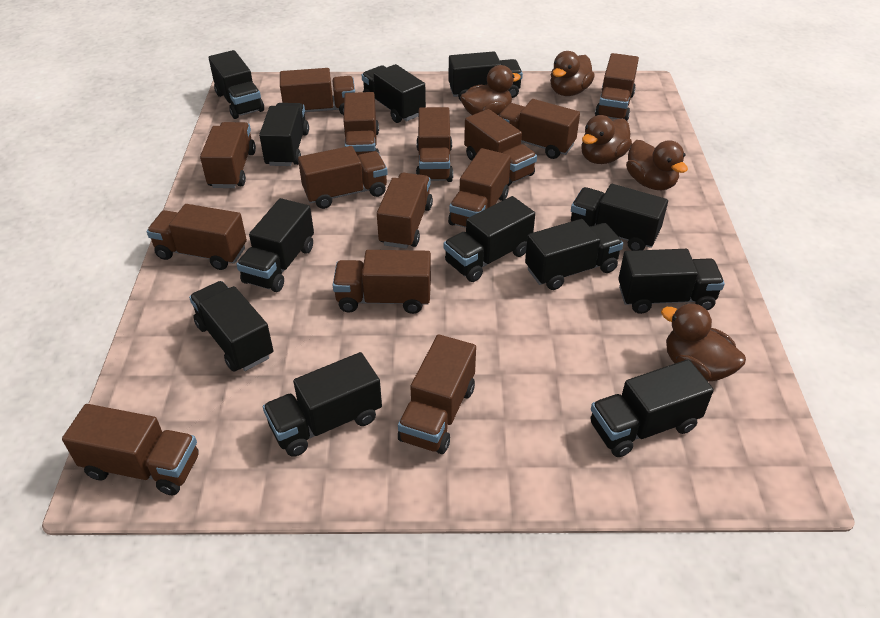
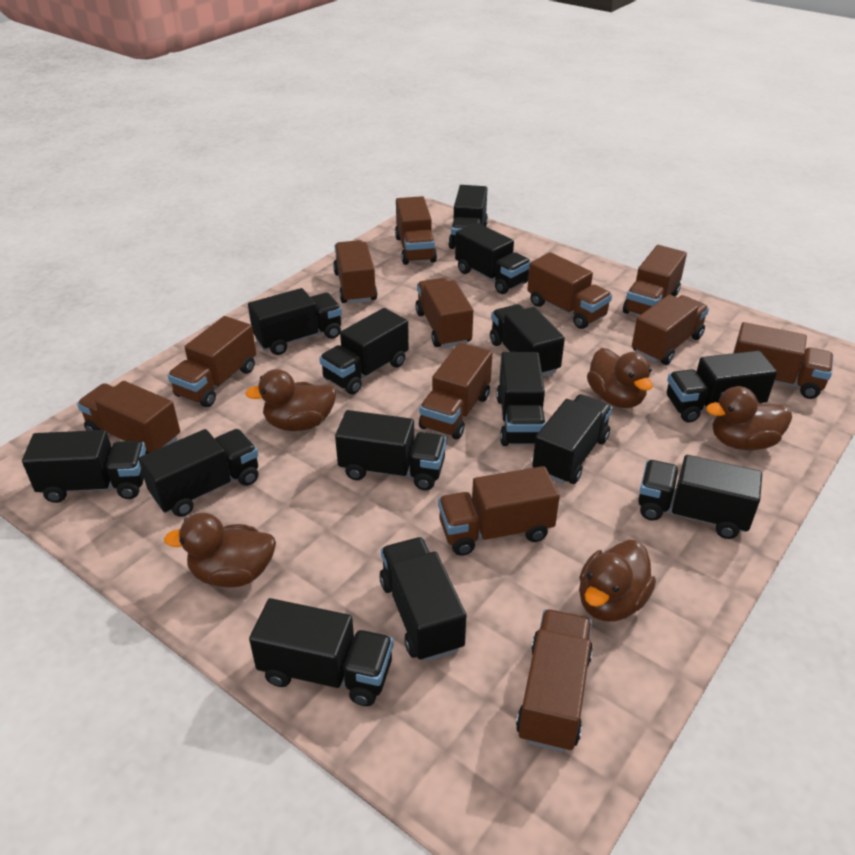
black truck: [189,281,273,372] [209,50,264,119] [237,198,314,292] [259,103,309,166] [263,352,382,457] [362,64,426,123] [444,196,535,282] [449,51,523,101] [525,219,623,290] [571,184,668,251] [590,359,714,457] [618,249,725,314] = 12 -> [22,430,146,503] [139,429,258,517] [248,288,342,355] [249,598,393,706] [319,308,409,394] [335,410,446,490] [380,537,466,662] [448,185,488,249] [455,222,531,294] [490,304,565,376] [496,352,546,446] [532,394,612,484] [638,455,762,539] [667,350,777,423] = 14
brown truck: [62,404,199,495] [147,204,247,270] [200,122,256,188] [280,68,355,115] [298,146,388,209] [333,250,431,314] [343,92,380,156] [377,173,433,249] [398,334,476,454] [416,107,453,182] [448,148,511,228] [464,109,537,186] [499,99,580,159] [595,53,639,121] = 14 -> [77,381,180,454] [168,316,256,407] [333,240,377,304] [395,196,437,265] [415,278,473,348] [419,342,492,440] [438,466,560,556] [516,609,593,752] [527,252,612,329] [623,245,687,316] [632,294,709,365] [733,322,833,399] = 12

